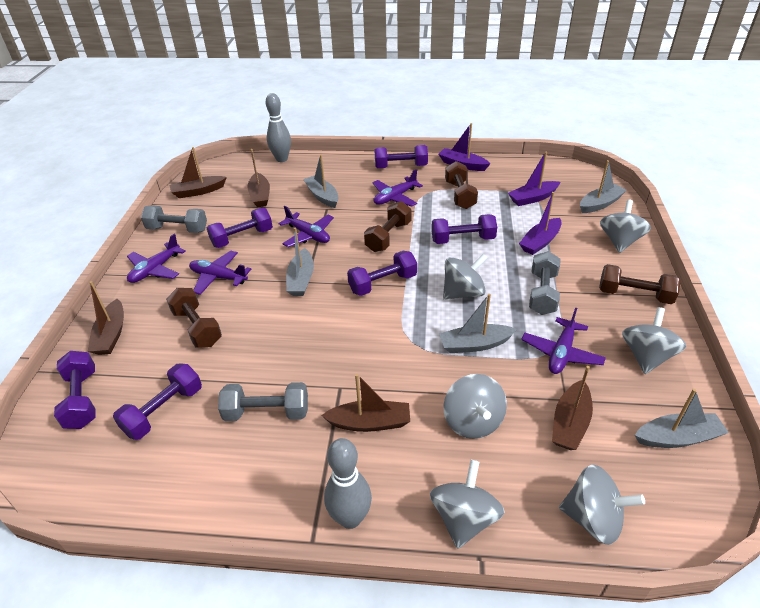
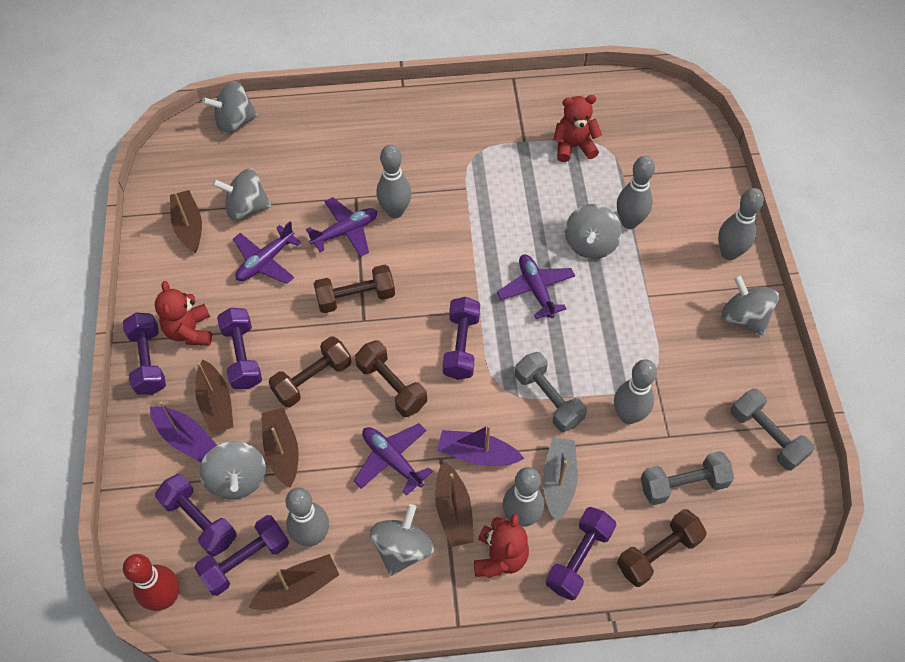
grey boat: [286,228,314,296] [303,155,339,208] [439,294,517,353] [580,160,627,213] [635,389,729,448] = 5 -> [543,438,578,522] = 1
grey bowling pin: [266,93,291,162] [324,438,372,529] = 2 -> [285,487,329,546] [376,145,411,218] [503,467,544,527] [614,359,657,424] [617,156,655,229] [718,188,764,260] = 6
purple boat: [438,123,491,171] [508,152,560,206] [519,192,562,255] = 3 -> [150,401,217,462] [437,425,524,466] = 2
purple plane: [127,234,186,283] [189,251,251,295] [279,206,334,247] [373,169,423,207] [521,308,606,374] = 5 -> [233,222,302,284] [306,197,377,257] [354,423,433,496] [497,254,575,319] = 4
red bowling pin: none = 0 -> [123,554,179,611] = 1
red teddy bear: none = 0 -> [155,281,212,346] [474,514,529,578] [553,95,602,162] = 3

